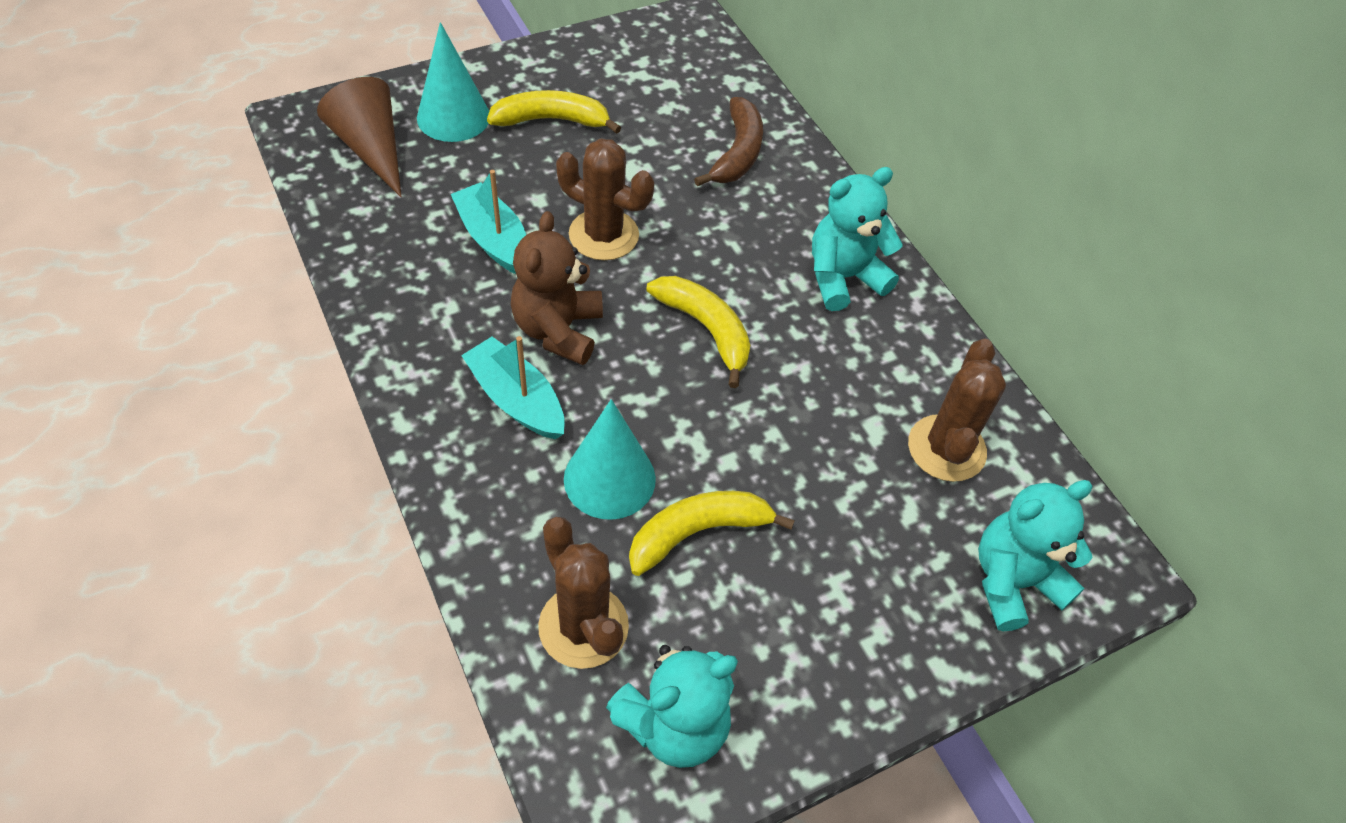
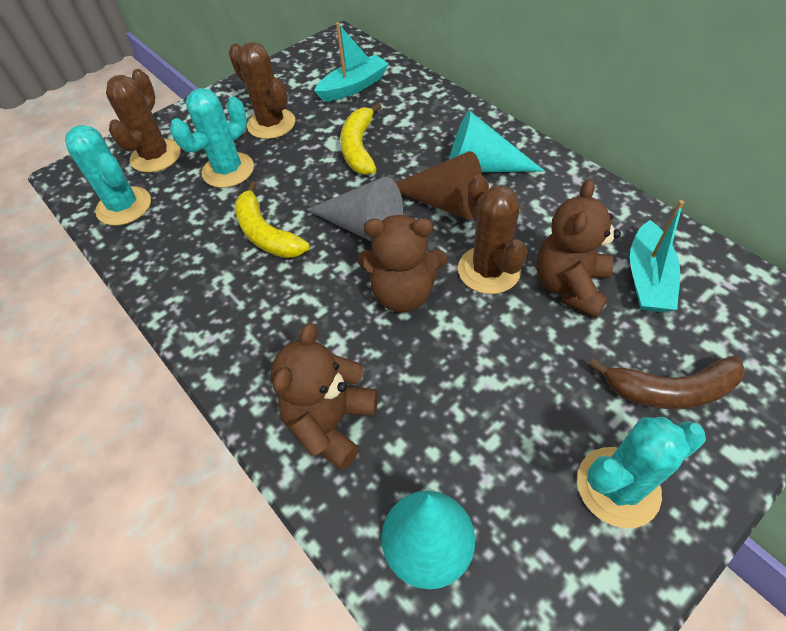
brown teddy bear: [511,211,603,365] = 1 -> [271,323,378,470] [358,215,447,312] [536,179,621,318] = 3
grey cone: none = 0 -> [306,177,403,241] = 1
turquoise cactus: none = 0 -> [65,125,151,226] [170,88,254,188] [577,417,706,528] = 3
turquoise teddy bear: [606,645,738,768] [812,167,903,311] [978,480,1093,631] = 3 -> none = 0
yellow banana: [487,90,621,134] [629,491,795,576] [646,276,750,388] = 3 -> [235,181,310,258] [340,103,382,175] = 2

